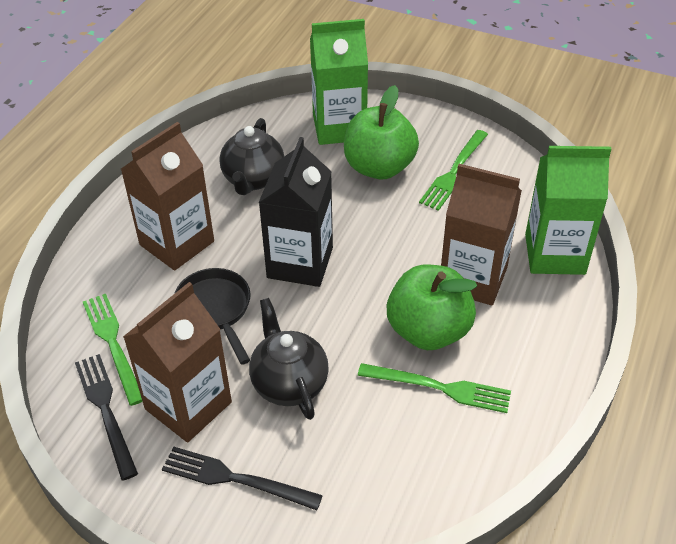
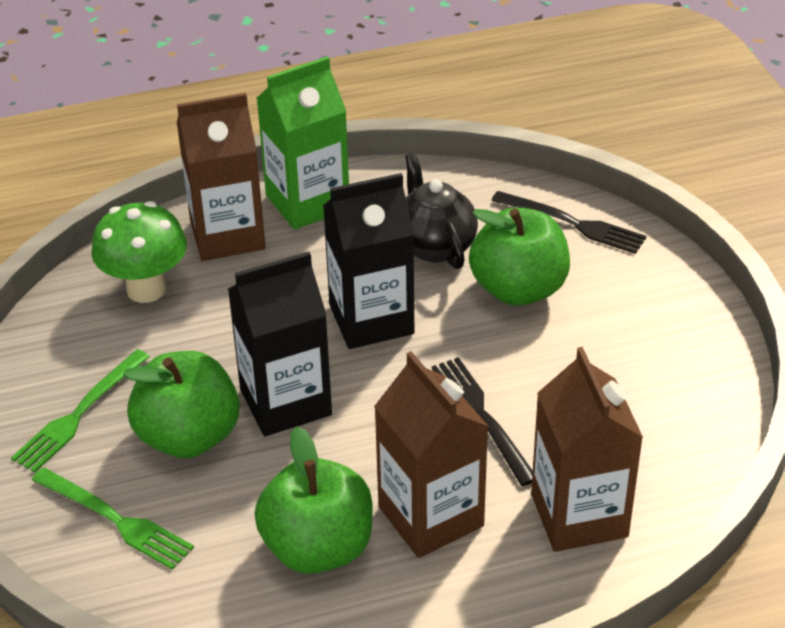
black carton: [259,137,333,287] = 1 -> [228,252,332,436] [323,173,414,349] = 2
black pan: [174,268,251,365] = 1 -> none = 0
black teapot: [219,118,284,195] [249,298,329,420] = 2 -> [405,153,478,269] = 1
green apple: [344,85,419,179] [386,264,477,350] = 2 -> [123,351,240,458] [255,426,373,574] [469,207,570,306] = 3
green carton: [310,19,368,145] [525,146,611,275] = 2 -> [257,56,349,229] = 1
green fork: [83,294,143,406] [358,363,511,413] [419,130,488,211] = 3 -> [11,349,150,473] [32,467,194,570] = 2
green mushroom: none = 0 -> [92,201,187,303] = 1

